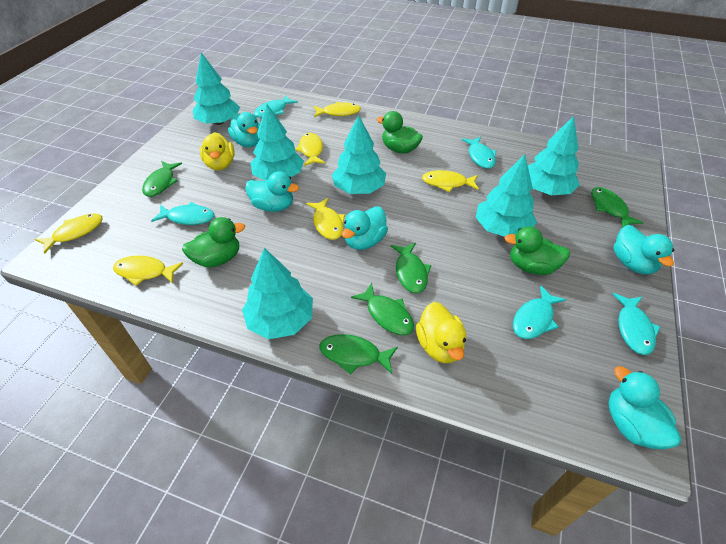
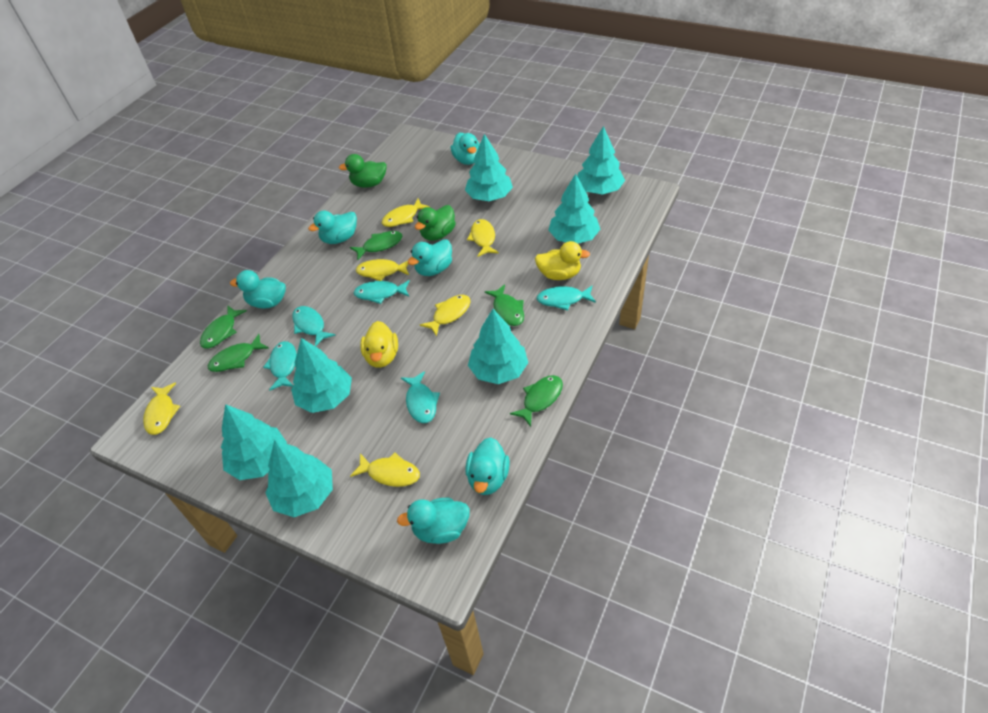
green duck: [182,217,245,267] [377,111,423,154] [504,226,570,275] = 3 -> [339,154,387,188] [415,205,456,241] = 2
turquoise duck: [228,112,260,147] [245,171,299,212] [342,206,388,250] [609,366,681,449] [614,225,674,274] = 5 -> [230,270,286,309] [308,210,357,244] [397,498,470,544] [408,239,452,276] [451,132,480,165] [465,437,510,495] = 6
turquoise tree: [193,53,240,125] [242,248,313,339] [251,104,304,180] [332,115,386,194] [476,154,537,237] [528,116,580,195] = 6 -> [221,404,287,480] [265,440,333,517] [291,338,352,413] [465,134,513,201] [468,309,528,384] [548,174,600,243] [577,126,625,195] = 7

